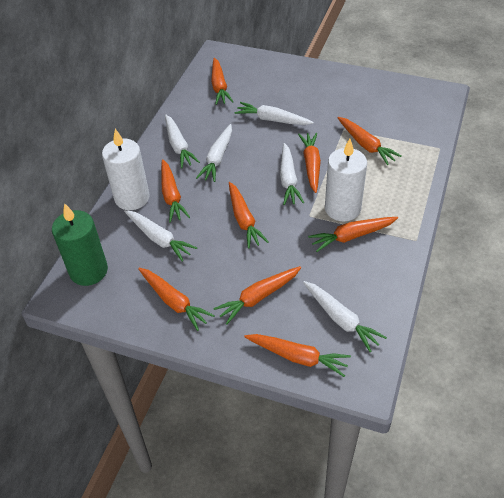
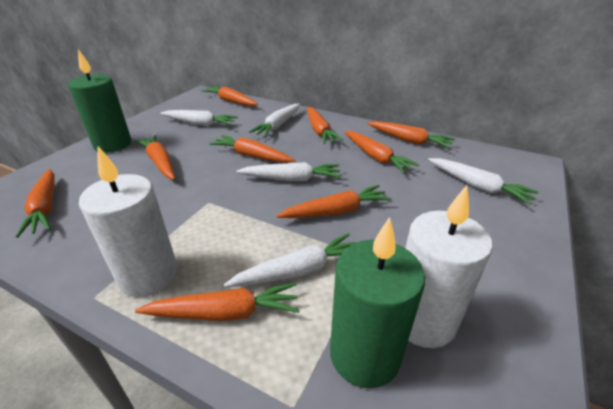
green candle: [52,203,108,286] = 1 -> [68,49,131,152] [330,217,425,388] = 2
white carrot: [124,210,197,262] [165,114,200,168] [196,124,232,182] [234,102,314,125] [280,143,304,205] [303,281,387,352] = 6 -> [160,110,238,126] [224,233,357,287] [236,162,341,181] [249,103,300,137] [428,158,538,205] = 5

